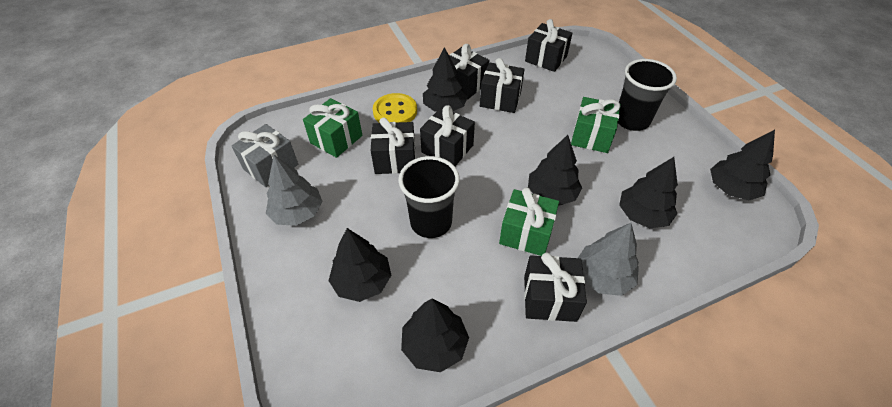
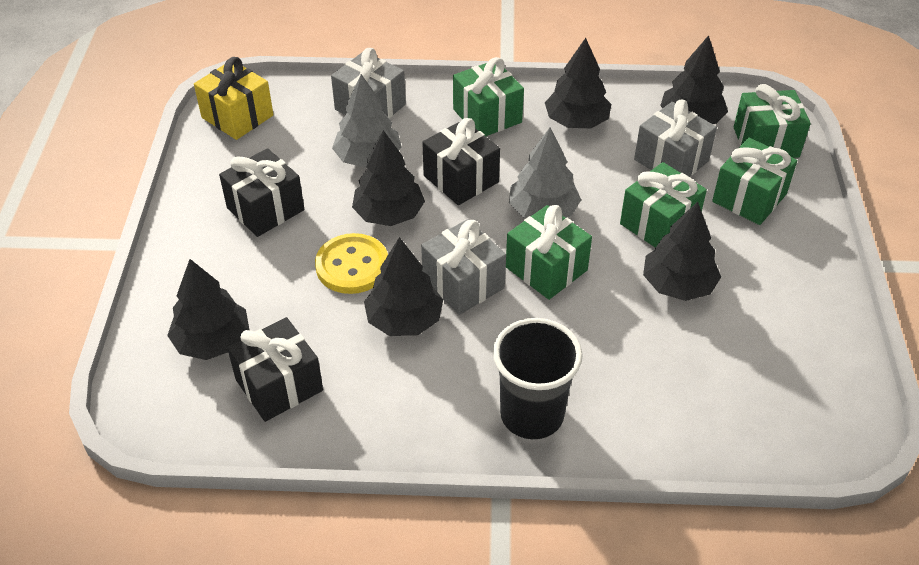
black cup: [399,156,460,238] [618,59,677,131] = 2 -> [493,318,583,439] = 1
black gift: [371,117,416,174] [420,105,475,166] [449,44,489,99] [480,58,525,113] [524,253,587,322] [525,19,572,72] = 6 -> [219,148,304,237] [227,317,323,422] [422,118,500,205] = 3
green gift: [303,98,362,158] [499,188,559,256] [571,97,621,153] = 3 -> [453,57,524,136] [506,205,592,300] [620,162,707,248] [712,138,797,225] [734,84,811,158] = 5
grey gift: [231,124,298,187] = 1 -> [331,48,406,119] [421,219,506,315] [634,100,717,177] = 3
yellow gift: none = 0 -> [194,57,273,140] = 1

